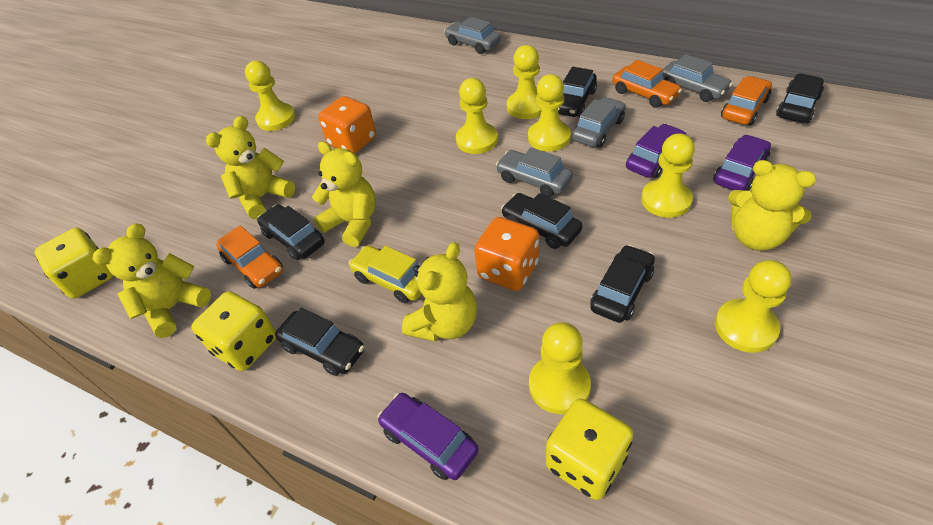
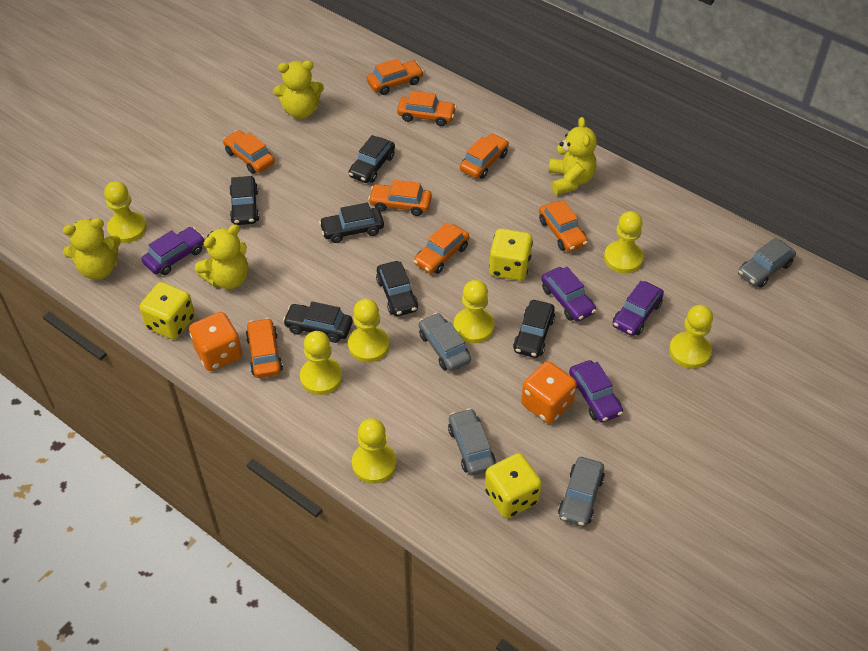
orange car: [216,225,283,289] [612,60,682,108] [721,76,772,125] = 3 -> [223,130,275,174] [245,318,283,378] [367,58,424,95] [368,180,432,216] [397,91,456,126] [413,223,469,274] [460,133,509,179] [539,200,588,252] = 8
purple car: [377,393,479,480] [626,124,686,178] [713,134,771,191] = 3 -> [142,227,205,275] [541,267,596,322] [569,360,623,423] [613,281,664,336] = 4
yellow car: [348,245,422,303] = 1 -> none = 0
yellow teddy bear: [93,223,211,338] [206,116,295,219] [312,141,376,247] [402,242,477,342] [728,160,816,251] = 5 -> [63,218,121,280] [195,224,248,289] [273,61,324,119] [548,117,597,195] = 4

